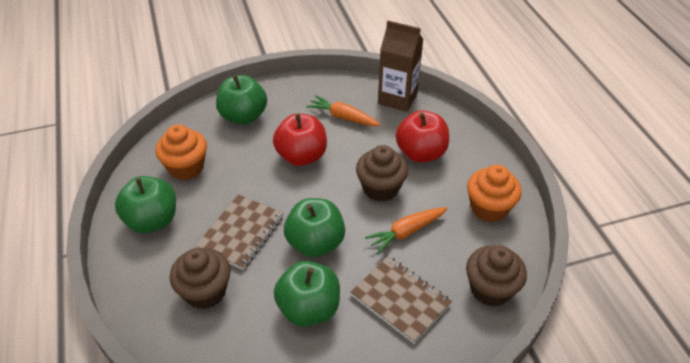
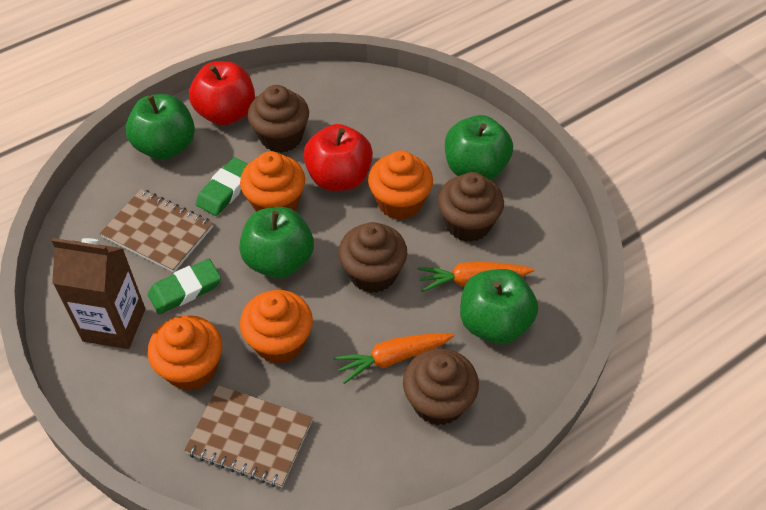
brown cupcake: [170,248,231,309] [356,145,408,202] [466,245,527,307] = 3 -> [248,85,309,153] [338,222,407,293] [403,348,479,426] [438,172,504,242] = 4
green eraser: none = 0 -> [148,259,221,314] [196,157,248,216] = 2
orange cupcake: [156,125,207,180] [467,165,522,222] = 2 -> [148,315,222,391] [240,151,305,212] [240,290,313,364] [368,150,433,220] = 4

